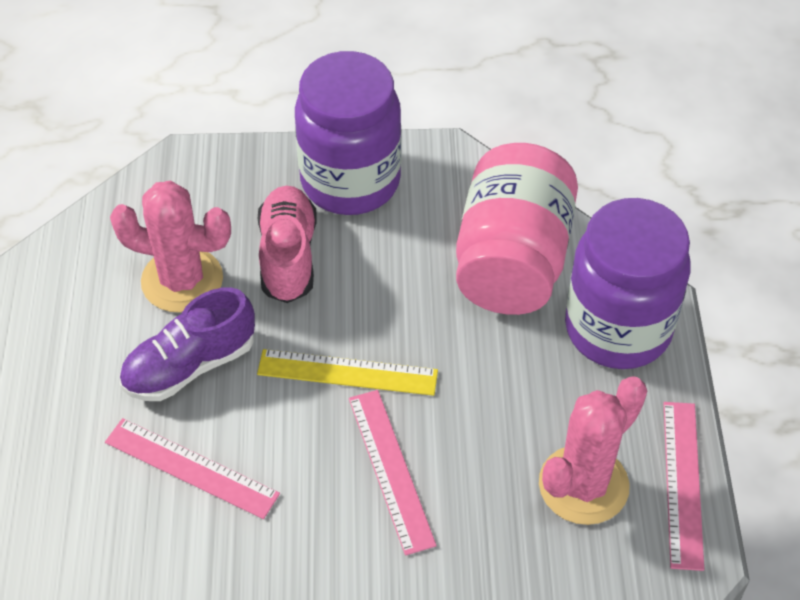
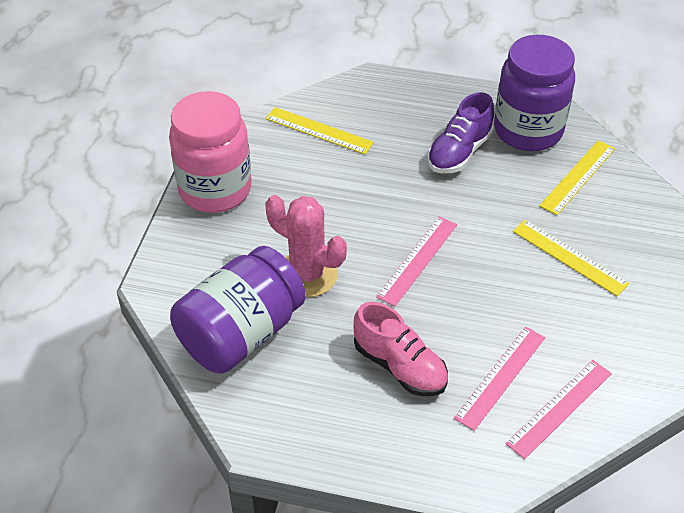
pink cactus: [110,181,231,313] [539,376,647,525] = 2 -> [266,195,347,297] = 1
yellow ruler: [257,349,438,396] = 1 -> [266,107,374,154] [513,220,629,296] [539,140,615,215] = 3

